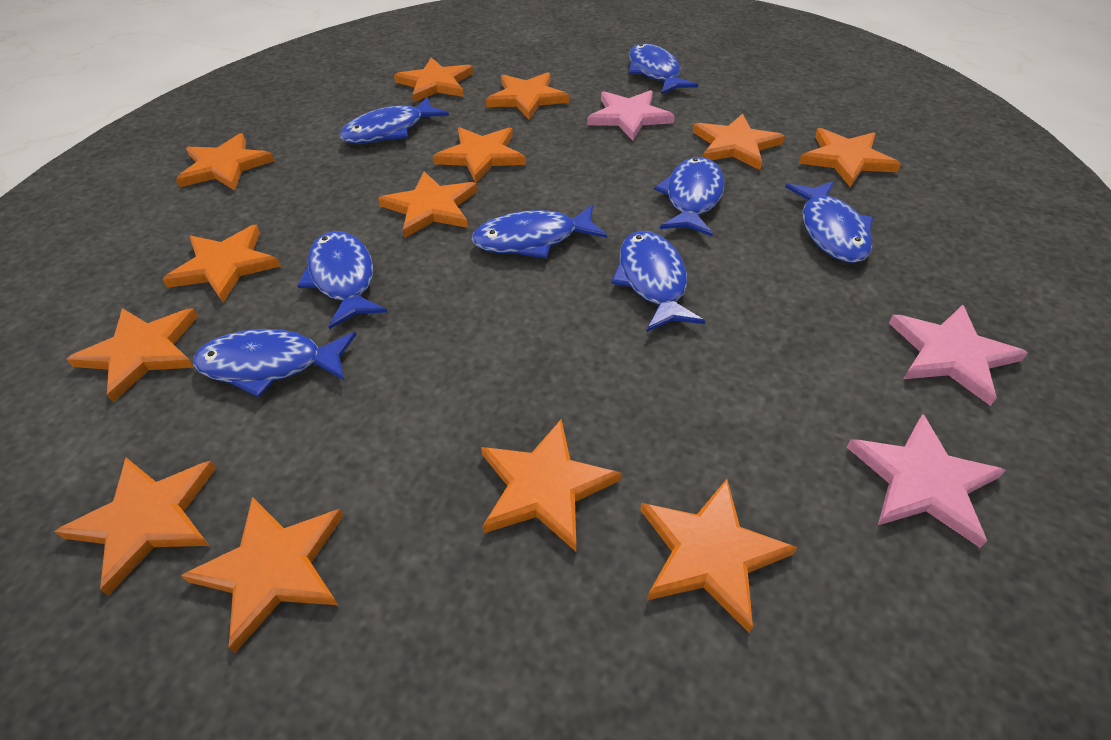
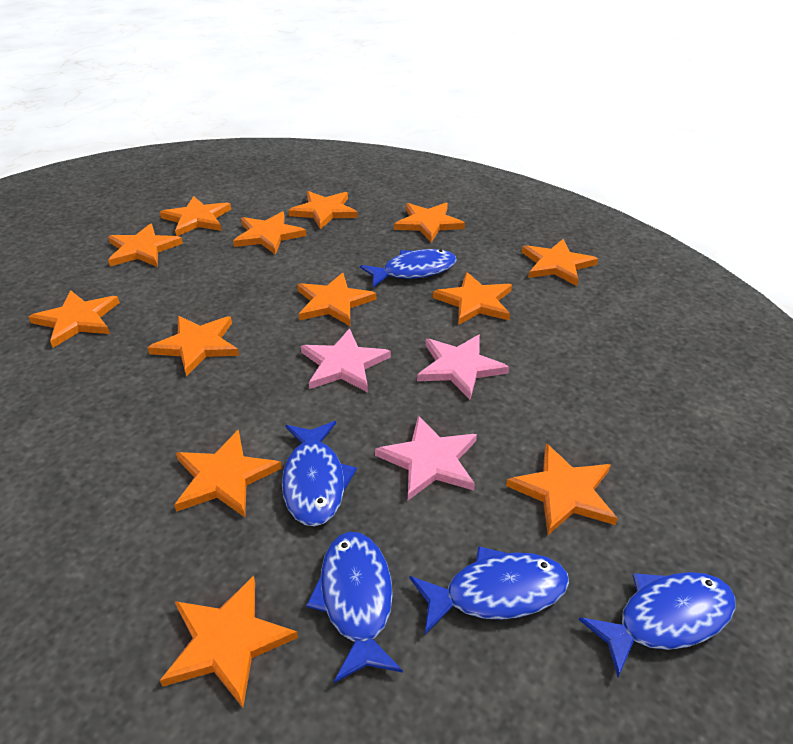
blue fish: [193,329,356,397] [297,231,387,329] [340,97,449,144] [472,205,607,258] [611,231,705,332] [629,44,698,94] [654,157,724,236] [786,181,873,263] = 8 -> [282,421,357,526] [306,532,403,683] [360,249,457,288] [410,546,569,634] [578,572,736,677] = 5

